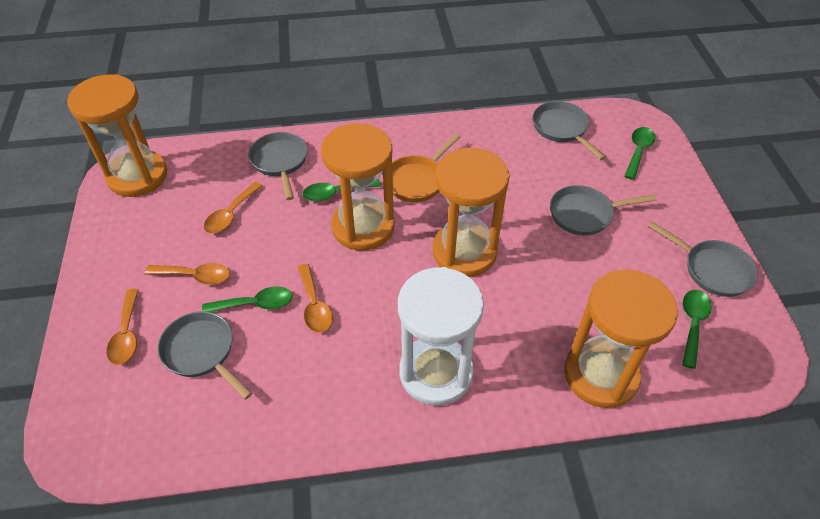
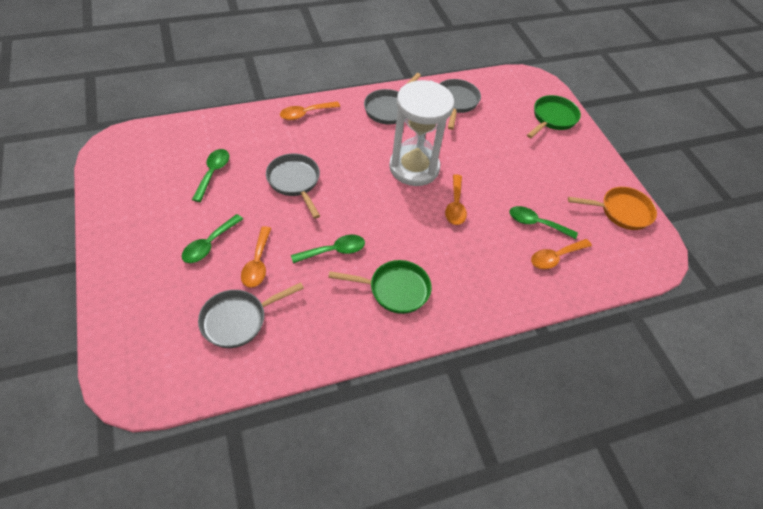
green pan: none = 0 -> [328,260,432,314] [527,95,581,138] = 2
grey pan: [157,311,252,400] [248,132,308,200] [533,101,606,160] [550,185,657,235] [648,222,758,297] = 5 -> [198,283,304,348] [266,153,320,219] [364,73,421,125] [439,79,481,130] = 4
orange hourglass: [67,74,167,197] [321,123,394,250] [432,148,510,277] [564,269,678,408] = 4 -> none = 0

